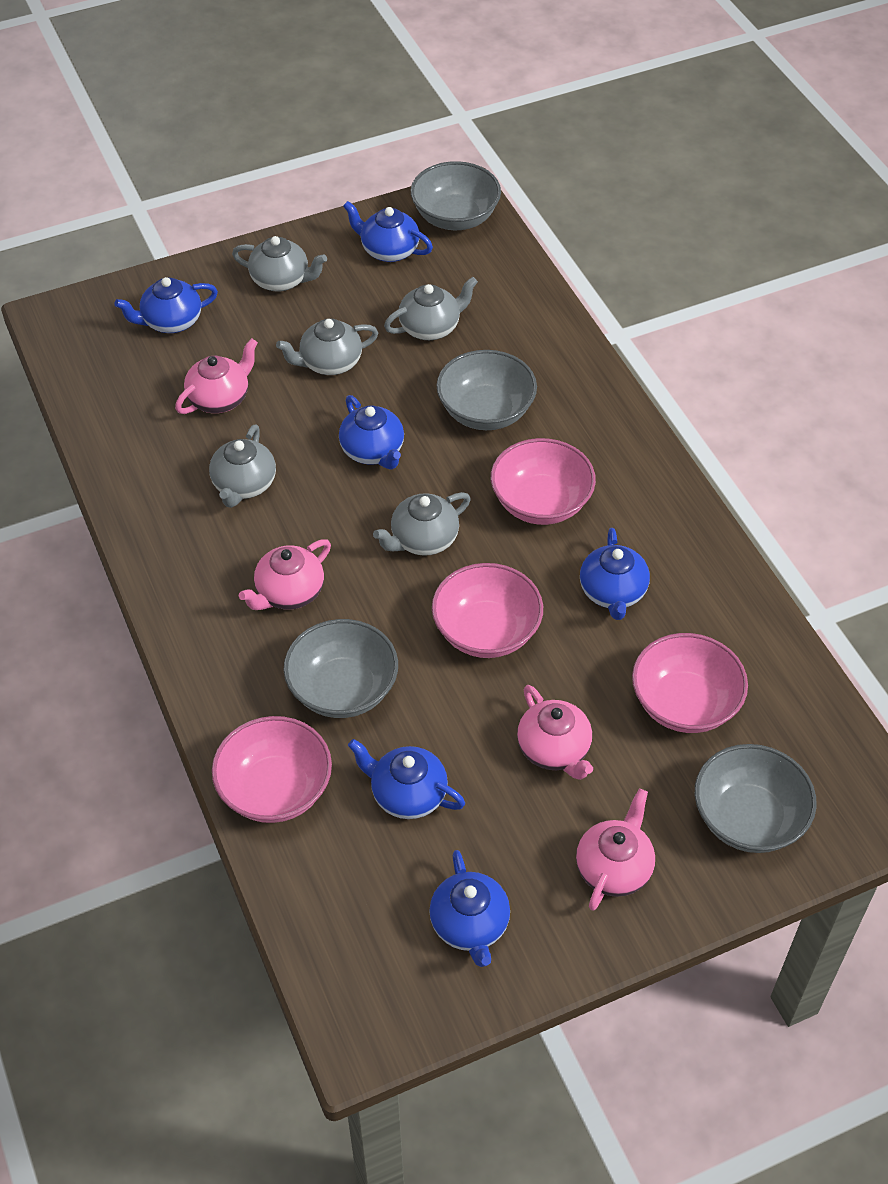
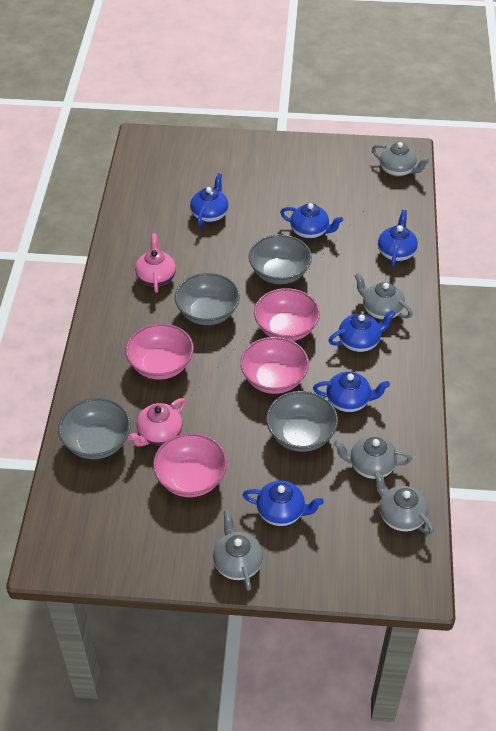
pink teapot: [175,338,258,414] [239,539,331,610] [517,685,593,780] [576,789,655,911] = 4 -> [128,398,186,446] [135,233,176,293] = 2

